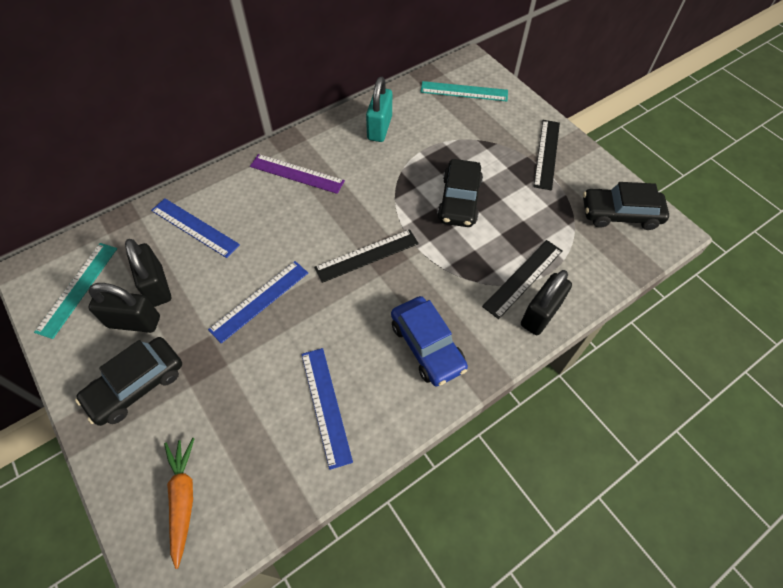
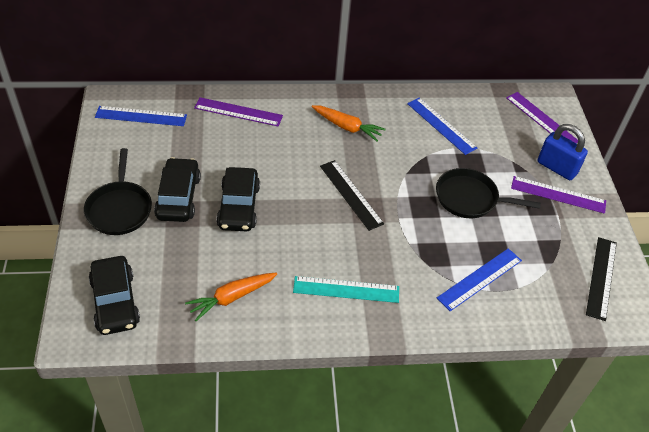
black padlock: [88,283,160,333] [125,239,171,307] [521,270,572,335] = 3 -> none = 0
black pan: none = 0 -> [84,148,152,235] [436,168,541,218] = 2
black ruler: [314,229,419,283] [482,240,562,319] [534,120,560,191] = 3 -> [320,160,384,231] [586,237,617,321] = 2
blue car: [391,296,468,387] = 1 -> none = 0
blue padlock: none = 0 -> [537,124,588,180] = 1
orange carrot: [164,438,195,569] = 1 -> [185,272,277,321] [311,105,386,141] = 2
purple ruler: [250,154,345,194] = 1 -> [194,97,283,127] [506,92,578,144] [511,176,606,214] = 3
turquoise padlock: [366,77,392,142] = 1 -> none = 0
turquoise ruler: [34,243,117,339] [420,81,508,101] = 2 -> [293,276,399,303] = 1

